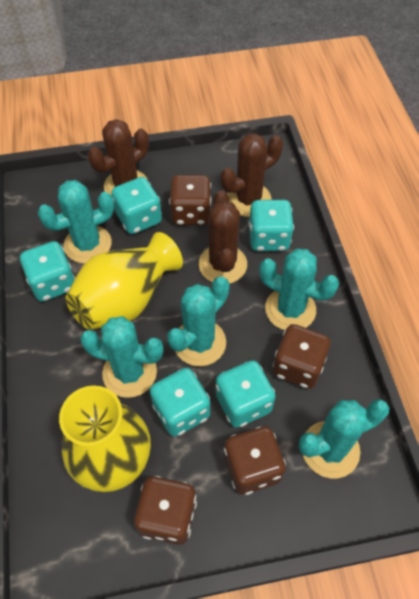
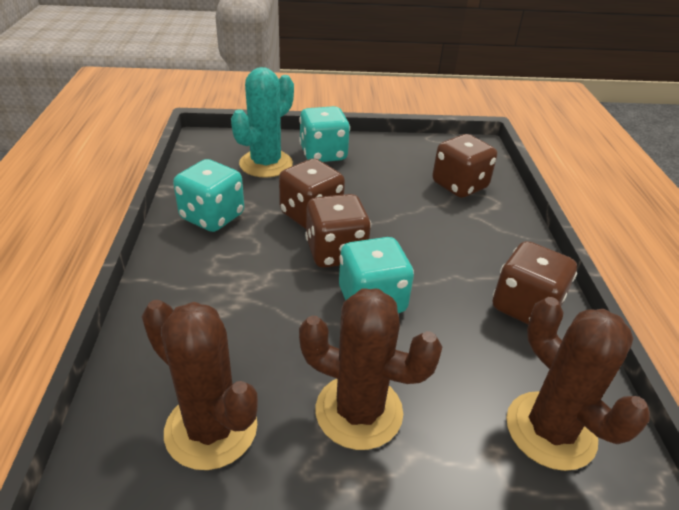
turquoise cactus: [38,180,114,264] [80,316,163,398] [167,276,230,366] [259,249,339,330] [298,399,389,478] = 5 -> [231,67,294,178] = 1
turquoise dice: [20,241,75,302] [112,177,162,234] [150,368,210,437] [216,360,276,427] [249,200,294,251] = 5 -> [173,159,244,232] [299,106,350,162] [339,237,414,313] = 3
yellow vase: [59,386,151,492] [66,232,183,330] = 2 -> none = 0

